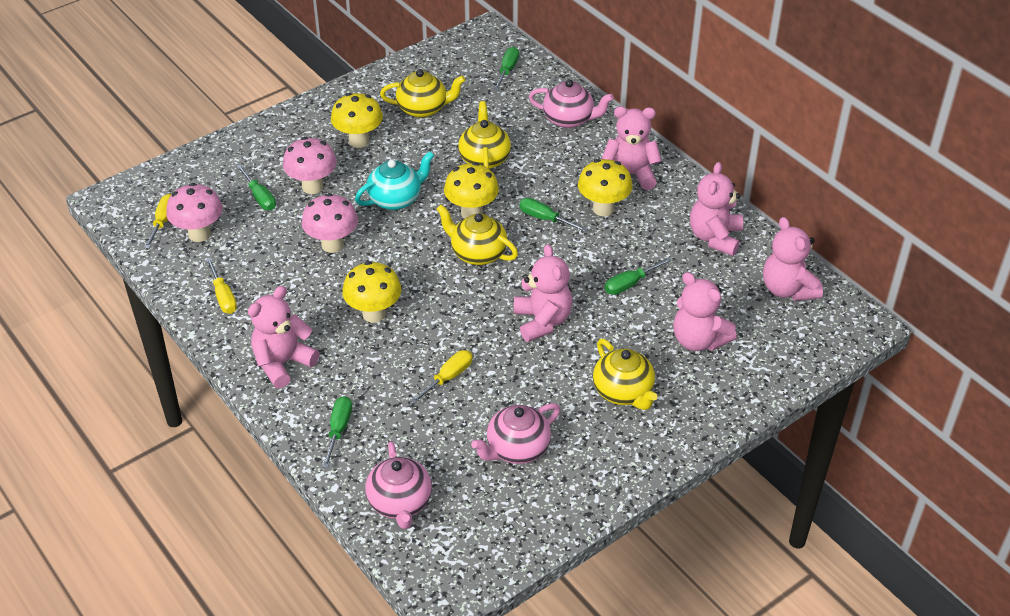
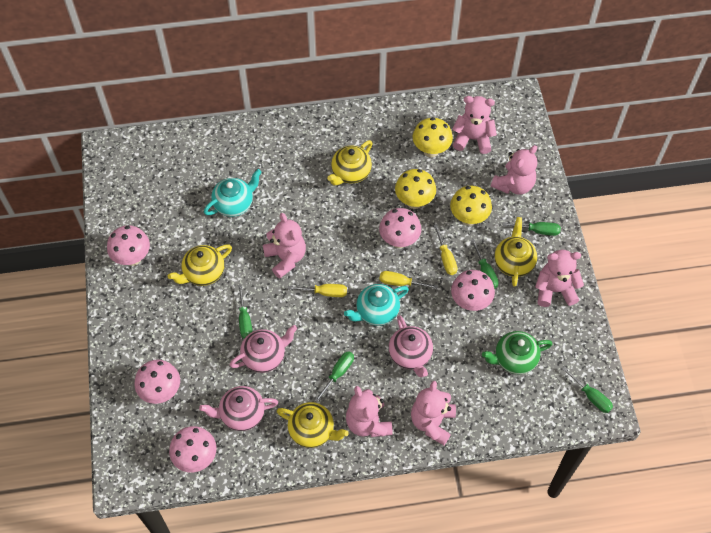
green teapot: none = 0 -> [482,331,552,375] = 1
pink mushroom: [166,183,223,242] [283,137,337,194] [302,193,358,253] = 3 -> [107,225,150,266] [135,360,180,404] [169,426,216,472] [379,208,421,248] [451,270,495,311] = 5
turquoise teapot: [355,151,434,210] = 1 -> [204,169,261,217] [344,284,409,326] = 2
yellow mushroom: [331,93,383,148] [342,261,401,323] [444,162,499,219] [578,159,633,216] = 4 -> [395,169,436,209] [413,117,453,157] [450,186,492,226] = 3

